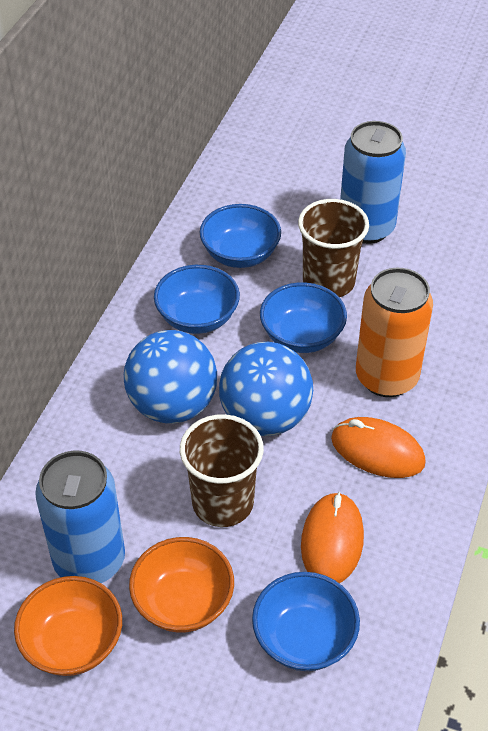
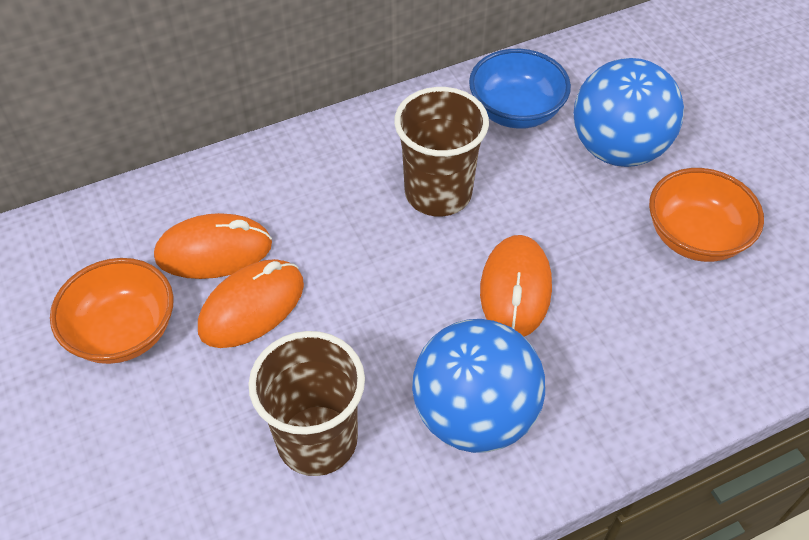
blue bowl: [154,265,240,334] [200,204,281,268] [252,572,360,671] [260,282,347,353] = 4 -> [469,49,571,129] = 1
blue can: [35,451,125,583] [340,121,406,244] = 2 -> none = 0
orange can: [356,268,433,397] = 1 -> none = 0
orange mouse: [301,492,364,583] [331,417,426,478] = 2 -> [154,213,272,279] [198,259,304,348] [480,235,552,337] = 3

